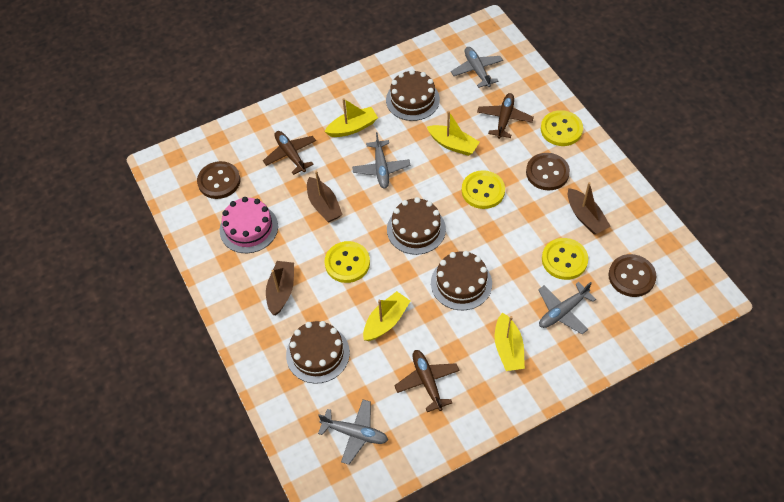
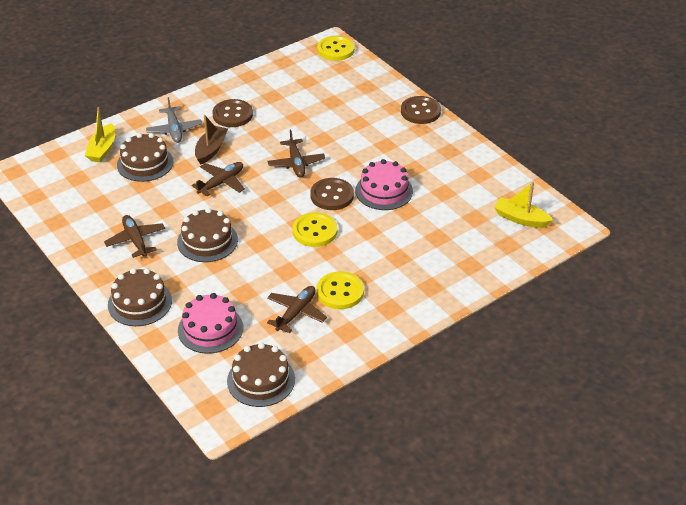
brown boat: [266,261,294,315] [307,171,343,222] [568,182,611,234] = 3 -> [195,115,228,165] = 1
brown plane: [263,131,316,175] [394,350,460,412] [477,93,534,139] = 3 -> [104,215,165,258] [192,162,245,196] [267,286,327,333] [268,130,325,178] = 4
grey plane: [318,400,388,465] [352,132,410,188] [451,47,503,88] [538,282,596,334] = 4 -> [146,97,202,143] = 1
pink cake: [220,197,278,253] = 1 -> [178,293,243,354] [355,159,413,210] = 2
yellow boat: [325,98,378,137] [363,291,410,341] [427,111,480,156] [494,312,525,371] = 4 -> [85,107,115,162] [494,182,553,228] = 2
yellow button: [325,241,370,283] [462,170,505,209] [541,110,583,146] [542,238,588,280] = 4 -> [292,212,338,247] [317,36,355,61] [317,271,364,309] = 3

